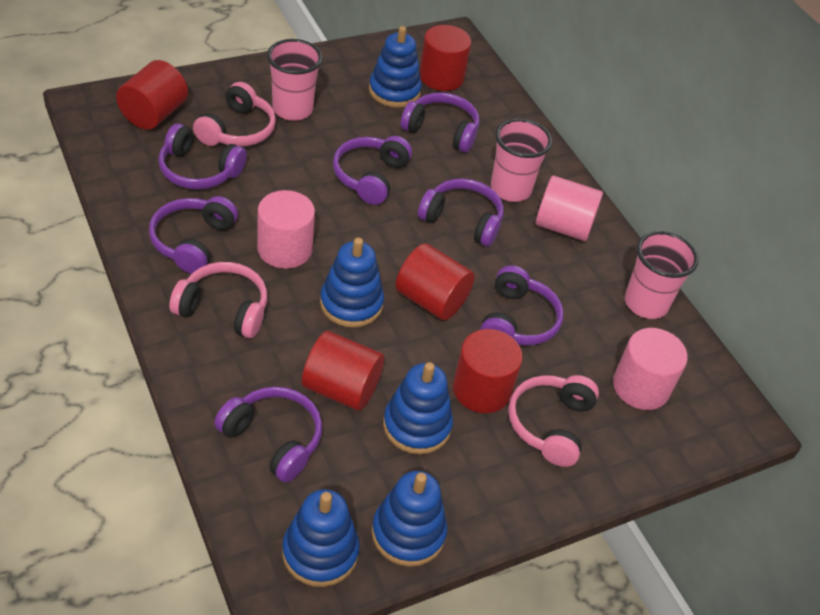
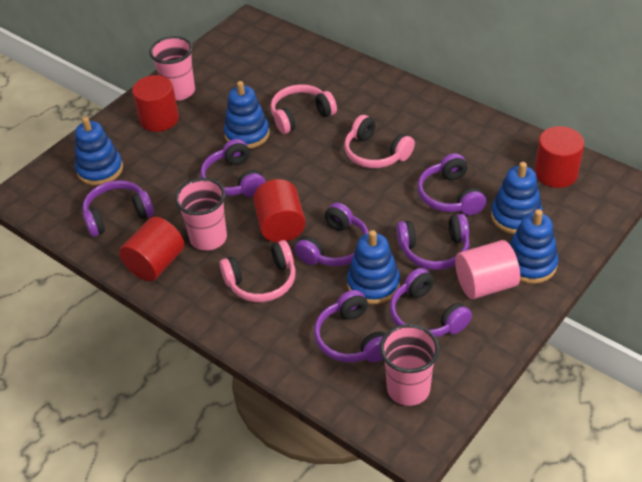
pink cylinder: [257,190,315,269] [536,176,603,241] [613,328,687,410] = 3 -> [455,240,520,299] = 1
red cylinder: [116,60,188,130] [302,331,384,411] [395,243,475,320] [420,25,471,91] [453,329,523,413] = 5 -> [119,217,184,281] [132,75,179,132] [253,179,306,242] [534,126,584,188] = 4

